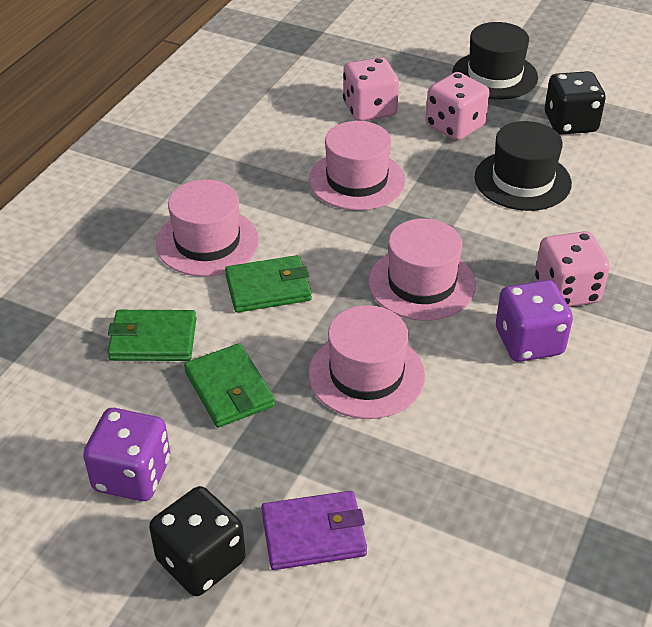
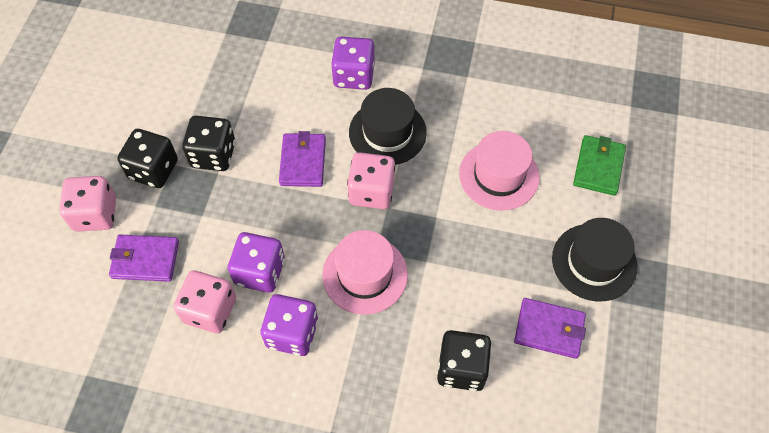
black dice: [149,486,245,596] [545,71,606,135] = 2 -> [117,129,178,188] [182,116,235,171] [437,330,492,391] = 3
green wallet: [107,310,196,361] [184,343,275,428] [225,255,312,313] = 3 -> [573,135,626,196] = 1
pink hat: [156,179,259,277] [308,305,425,419] [309,121,405,211] [368,218,476,321] = 4 -> [322,230,408,315] [459,131,540,211] = 2
purple dice: [83,408,170,501] [496,280,573,362] = 2 -> [228,232,285,293] [261,294,318,356] [331,37,375,90] = 3
purple wallet: [261,491,367,570] = 1 -> [109,235,179,282] [279,131,326,187] [514,298,586,359] = 3

